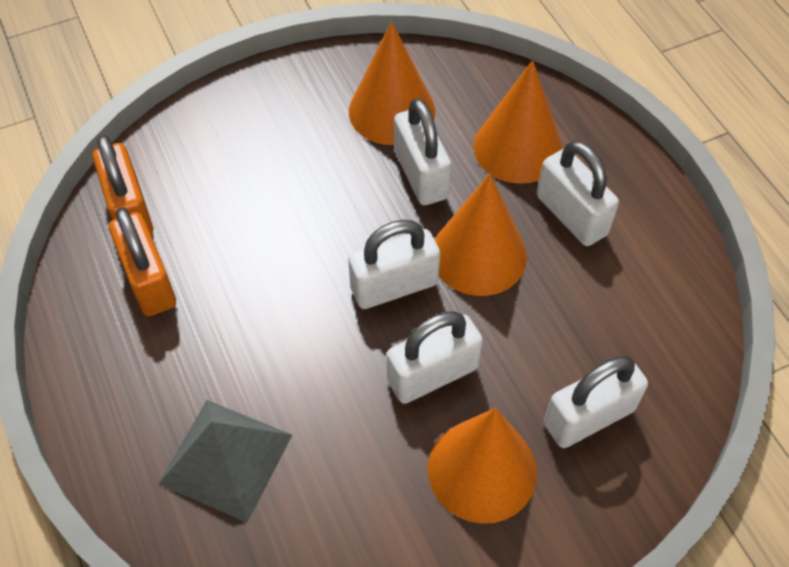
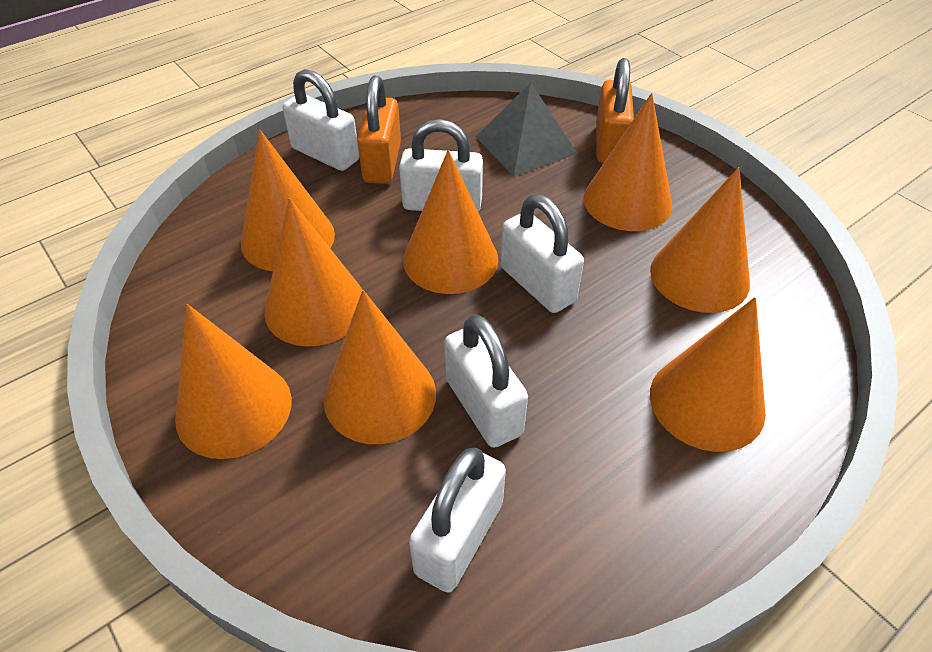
orange cone: [349,22,435,145] [428,408,537,524] [435,174,527,296] [473,60,563,184] = 4 -> [175,304,292,459] [241,130,335,271] [264,198,362,347] [324,290,436,444] [403,150,498,294] [583,93,672,231] [650,167,750,313] [650,297,766,452] = 8

